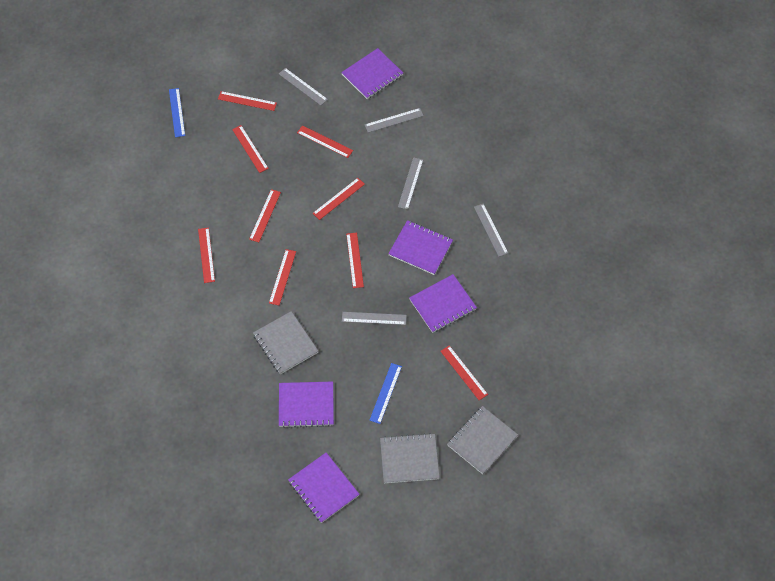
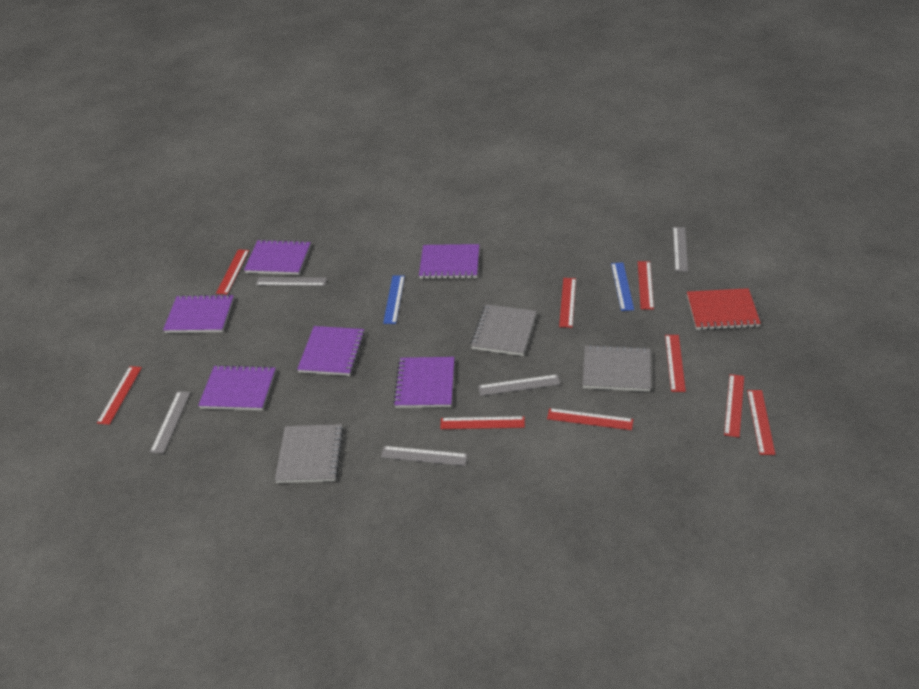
purple notebook: [279,381,334,428] [288,453,360,523] [341,48,403,99] [388,220,453,275] [409,274,477,333] = 5 -> [163,294,234,333] [198,365,276,411] [244,239,311,275] [297,326,365,376] [393,357,454,408] [419,244,479,279] = 6
red notebook: none = 0 -> [687,288,761,330] = 1

